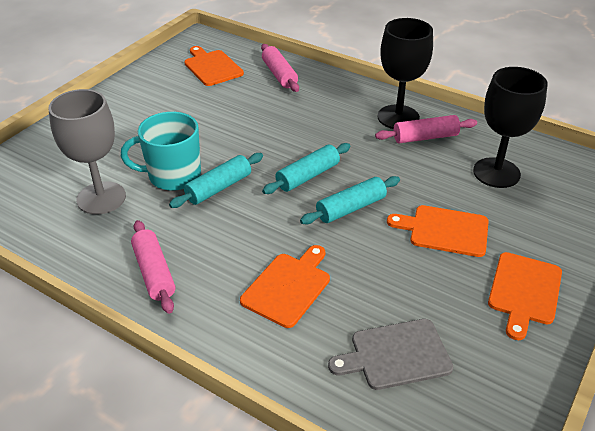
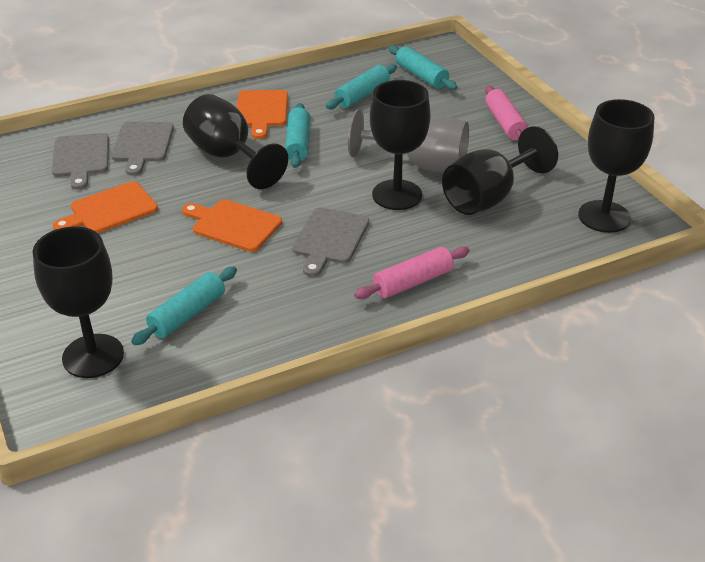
black goblet: [377,18,433,129] [473,67,548,188] = 2 -> [33,226,124,378] [183,94,288,189] [370,80,431,210] [442,126,558,215] [578,99,654,233] = 5
grey cutting board: [328,319,453,390] = 1 -> [52,133,109,190] [111,122,174,176] [292,207,369,277] = 3
orange cutting board: [184,46,244,86] [240,245,330,328] [387,205,489,257] [488,252,562,340] = 4 -> [53,182,158,233] [182,200,282,252] [237,90,288,139] = 3
pink rolling pin: [131,220,175,314] [261,44,299,92] [375,115,477,143] = 3 -> [354,246,470,299] [485,85,528,140] = 2
turquoise mug: [121,112,201,191] = 1 -> none = 0
turquoise rolling pin: [169,153,263,208] [262,143,351,194] [300,176,400,224] = 3 -> [131,267,237,345] [285,103,310,168] [326,64,397,109] [389,45,457,90] = 4

